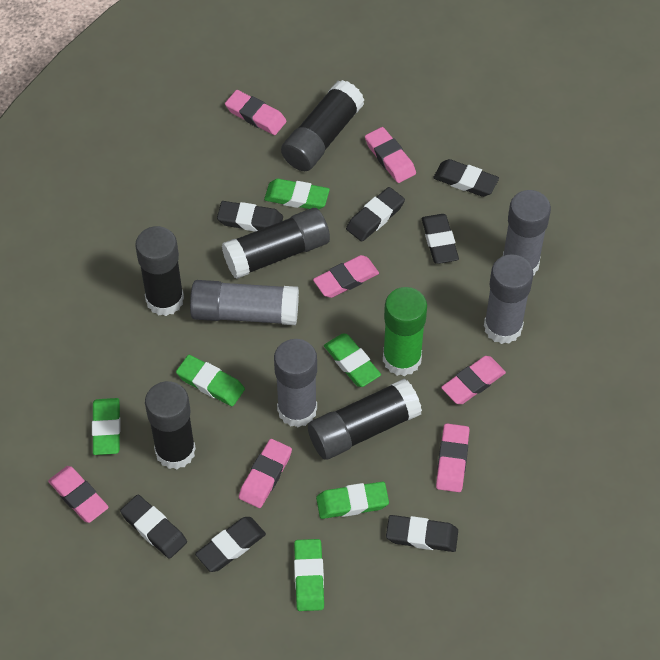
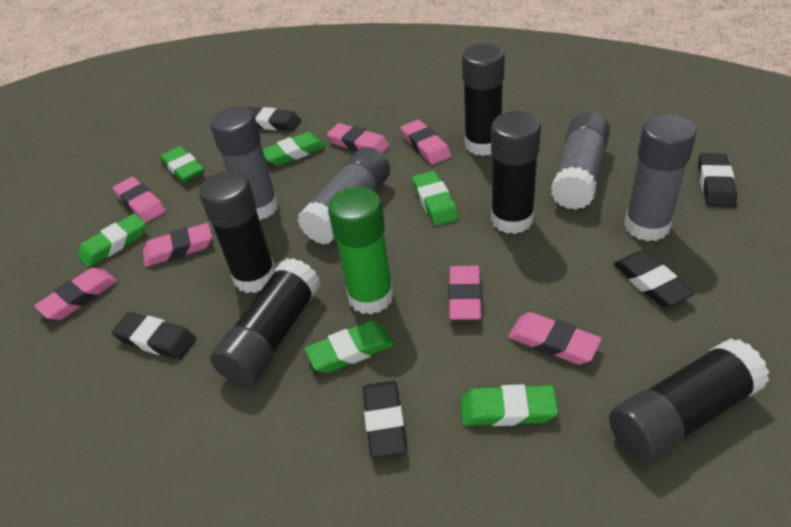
black eraser: [120,495,187,559] [195,517,266,572] [217,201,283,232] [346,187,405,242] [386,515,458,552] [422,214,459,264] [433,159,499,197] = 7 -> [112,312,196,360] [247,107,301,131] [363,381,407,458] [614,251,694,308] [698,153,737,208] = 5

